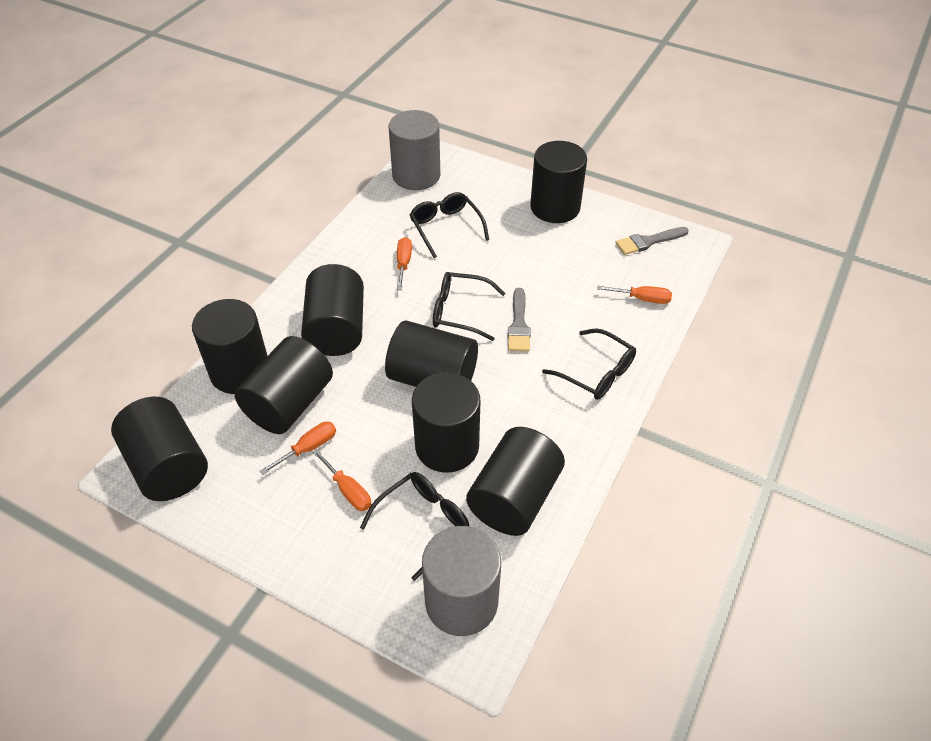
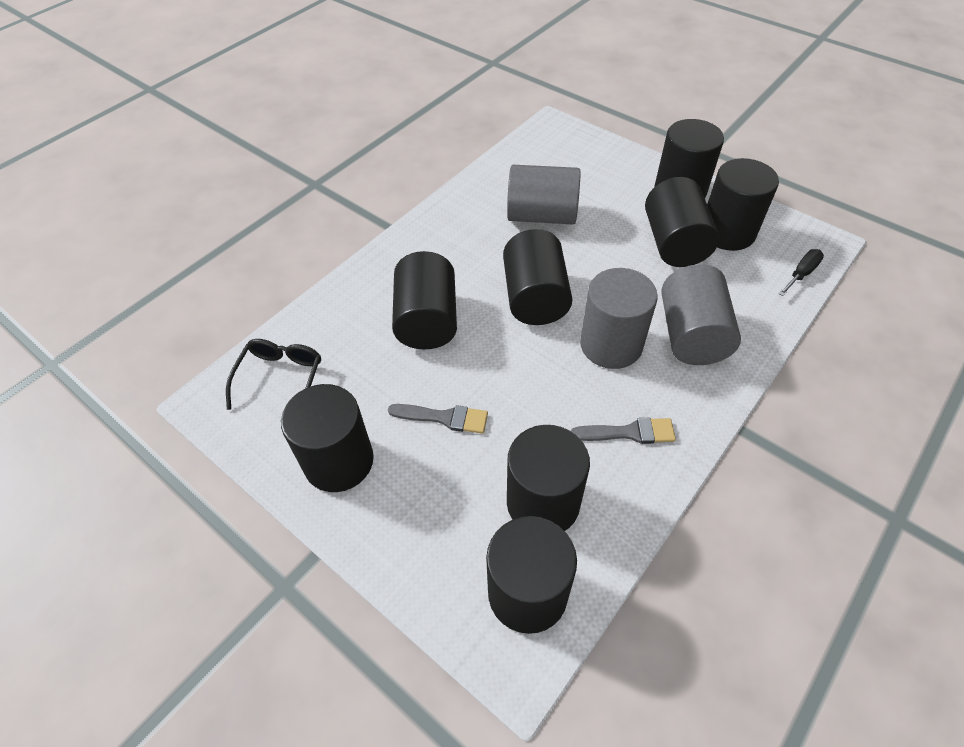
black glasses: [360,472,469,581] [410,192,489,258] [433,272,505,341] [542,329,636,400] = 4 -> [226,339,321,410] = 1
black screwdriver: none = 0 -> [778,249,824,296] = 1
grey cylinder: [389,110,440,190] [422,526,501,636] = 2 -> [507,165,581,224] [580,268,658,369] [661,264,741,365] = 3
orange screwdriver: [260,422,336,475] [312,449,371,511] [397,237,412,290] [597,286,672,304] = 4 -> none = 0

